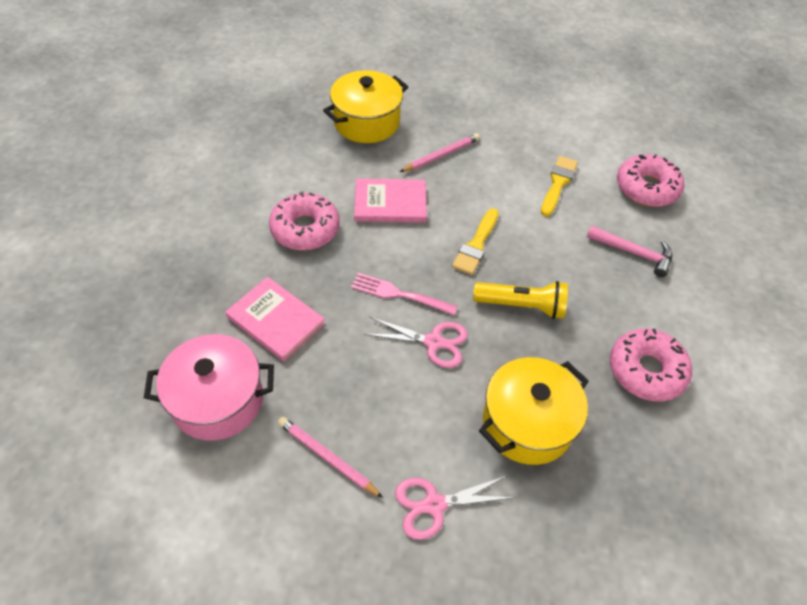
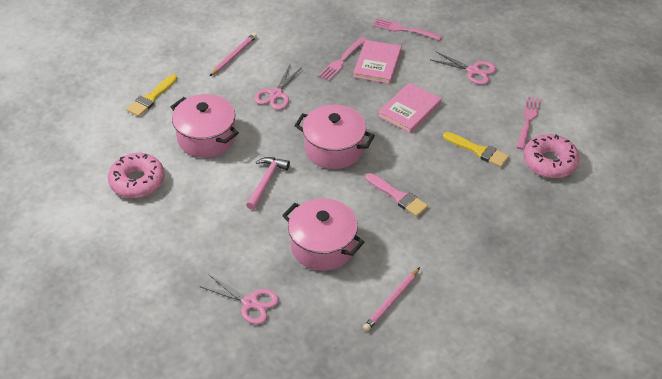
pink brush: none = 0 -> [366,173,428,217] = 1
pink donut: [269,192,340,250] [610,328,692,402] [617,154,684,207] = 3 -> [108,153,165,198] [523,134,579,178] = 2
pink fork: [351,273,458,315] = 1 -> [318,37,367,81] [373,18,442,40] [516,96,541,150] = 3
pink pot: [144,334,274,441] = 1 -> [171,94,239,158] [282,198,364,271] [294,105,375,169] = 3
pink scissors: [364,317,468,368] [395,475,516,540] = 2 -> [199,274,279,324] [254,65,302,110] [431,51,496,85] = 3
yellow flashlight: [473,281,568,319] = 1 -> none = 0
yellow pot: [323,70,408,143] [479,357,589,465] = 2 -> none = 0

